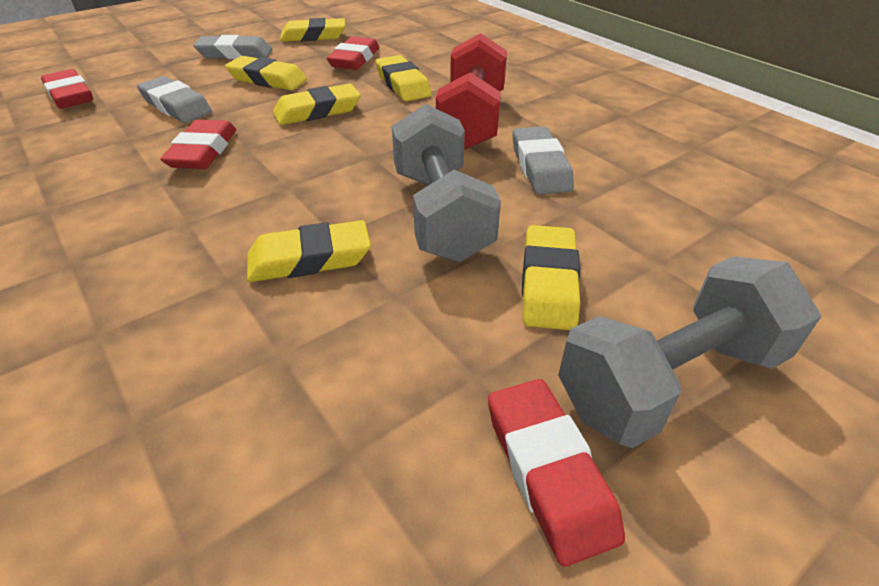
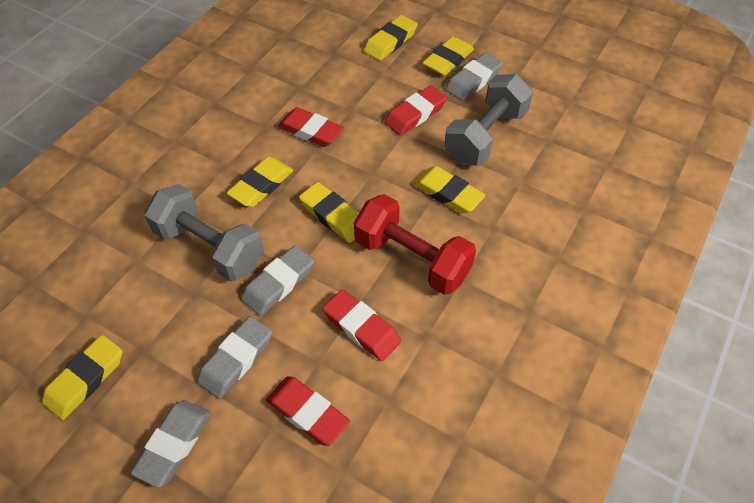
grey eraser: [137,76,212,123] [193,35,272,59] [513,126,574,194] = 3 -> [130,400,211,488] [197,316,272,399] [241,246,314,316] [446,52,503,101] = 4

